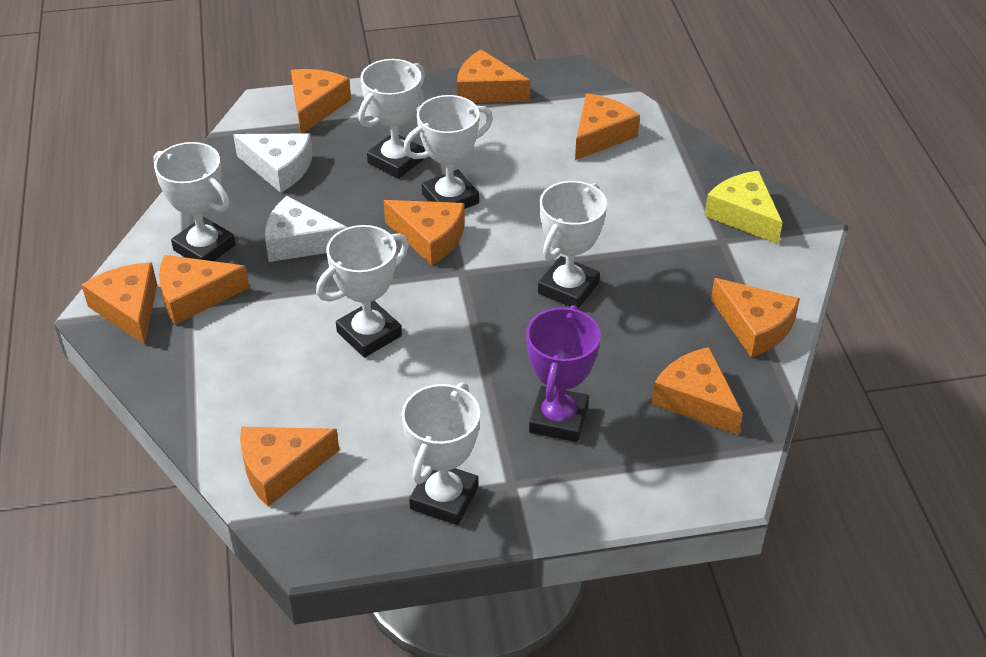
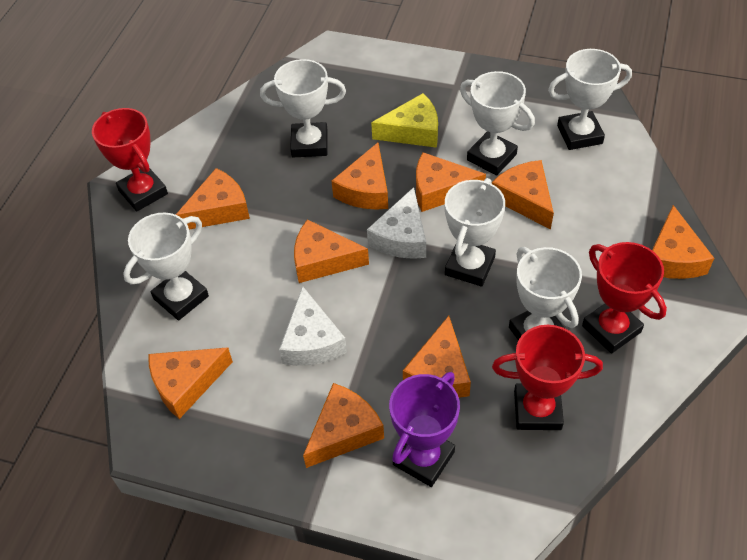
red trophy: none = 0 -> [92,108,168,212] [492,325,603,430] [582,242,667,353] = 3

